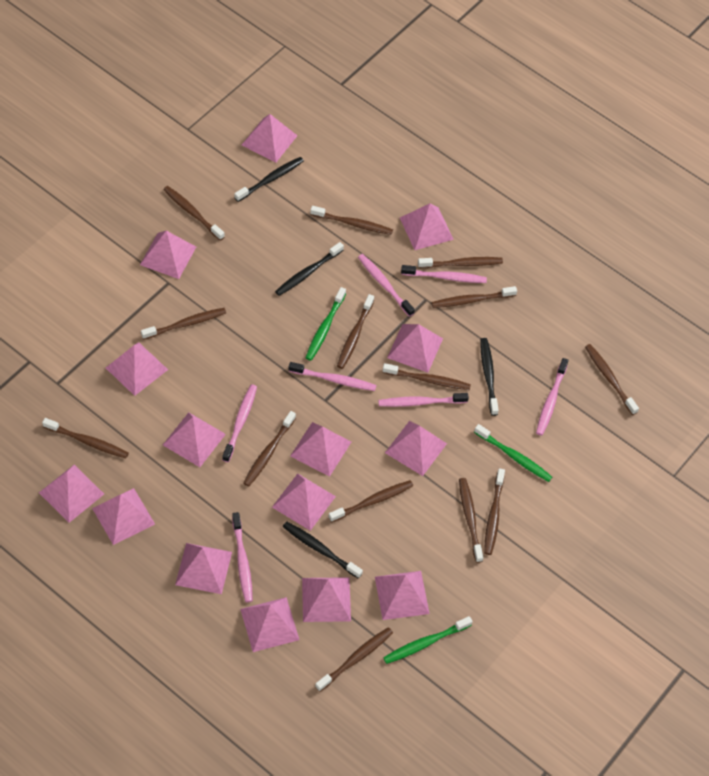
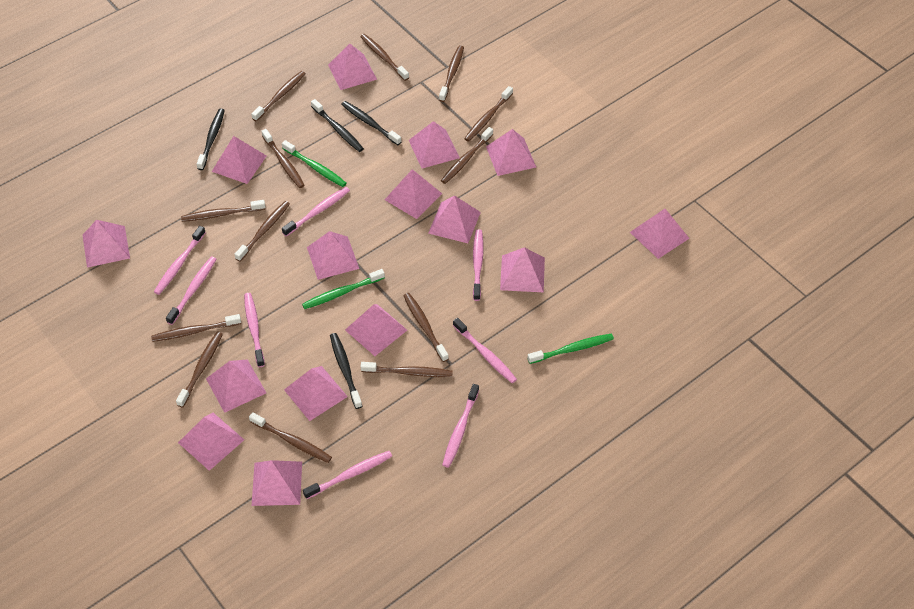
brown toothbrush: [42,418,129,459] [141,308,226,340] [163,186,225,241] [243,411,296,487] [310,206,393,235] [315,627,393,692] [329,480,413,522] [337,294,374,369] [383,363,471,390] [418,257,503,268] [431,286,517,308] [459,478,484,563] [484,468,505,555] [585,344,639,415] = 14 -> [151,314,241,342] [176,332,223,407] [181,200,266,222] [234,201,290,261] [249,412,332,463] [251,71,306,121] [261,129,305,188] [360,34,409,81] [361,362,453,377] [403,293,449,362] [439,45,464,102] [441,127,493,184] [464,86,513,142] = 13
pink toothbrush: [222,384,257,462] [232,512,253,602] [289,362,376,391] [358,254,415,317] [378,393,469,407] [401,265,487,283] [536,358,569,436] = 7 -> [154,226,206,295] [166,256,216,325] [244,293,265,367] [282,187,350,236] [303,451,392,499] [442,384,479,468] [453,318,517,383] [473,229,484,301] = 8

